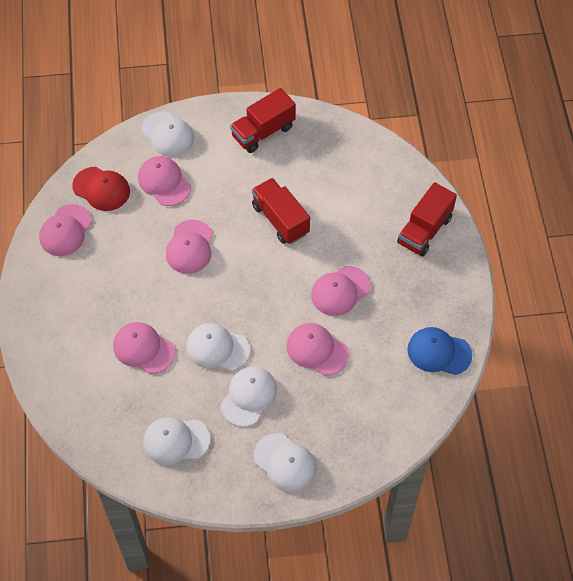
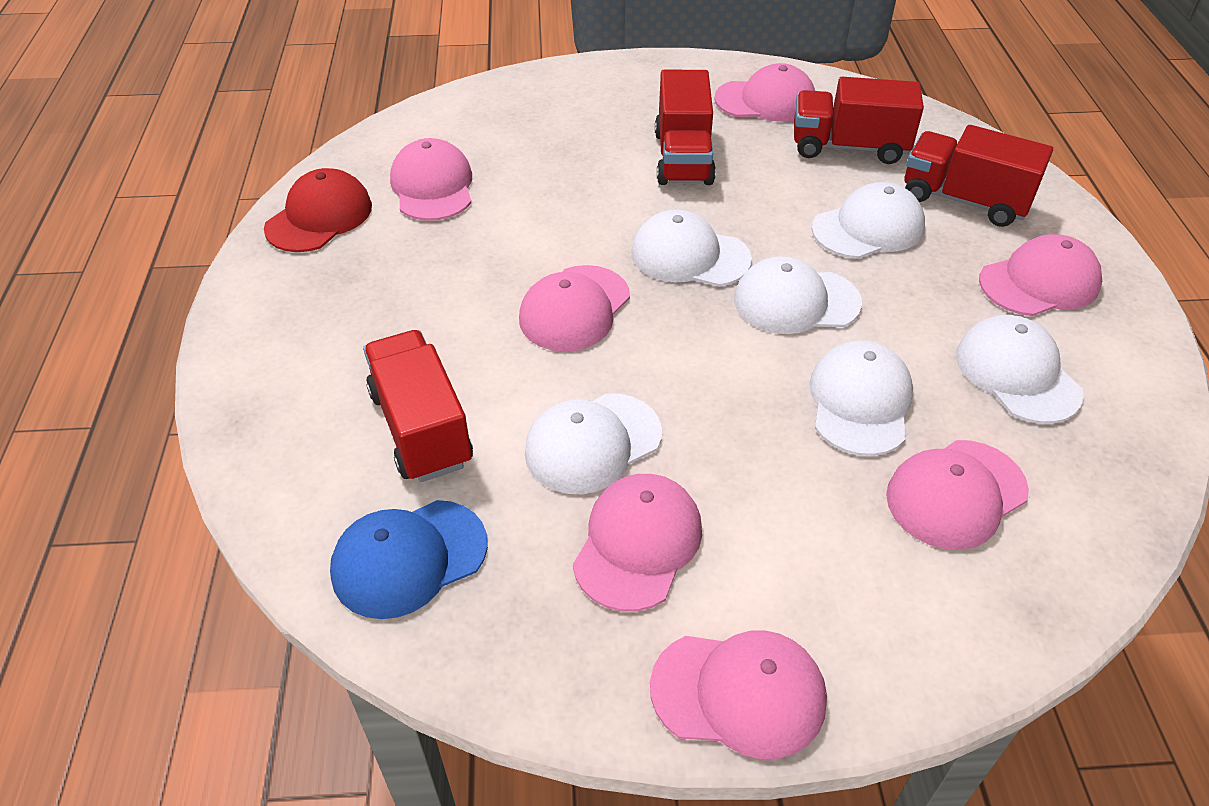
pink cap: [39,204,92,256] [113,322,175,374] [138,156,191,206] [166,220,212,274] [286,323,349,376] [311,266,370,316] = 6 -> [390,138,472,221] [519,265,630,352] [573,474,702,611] [650,630,827,759] [714,63,815,122] [886,440,1029,550] [979,234,1102,316] = 7
red truck: [230,88,296,153] [252,178,310,244] [397,182,457,256] = 3 -> [363,330,473,482] [655,70,716,185] [794,77,924,164] [905,125,1053,227] = 4
white cap: [141,111,194,157] [143,417,210,465] [186,323,250,371] [220,366,277,427] [254,433,317,492] = 5 -> [525,393,662,494] [631,210,752,287] [734,256,862,334] [809,340,913,456] [811,182,925,259] [956,315,1084,424] = 6

